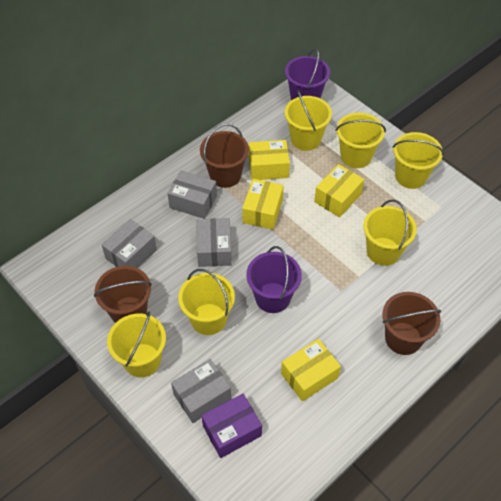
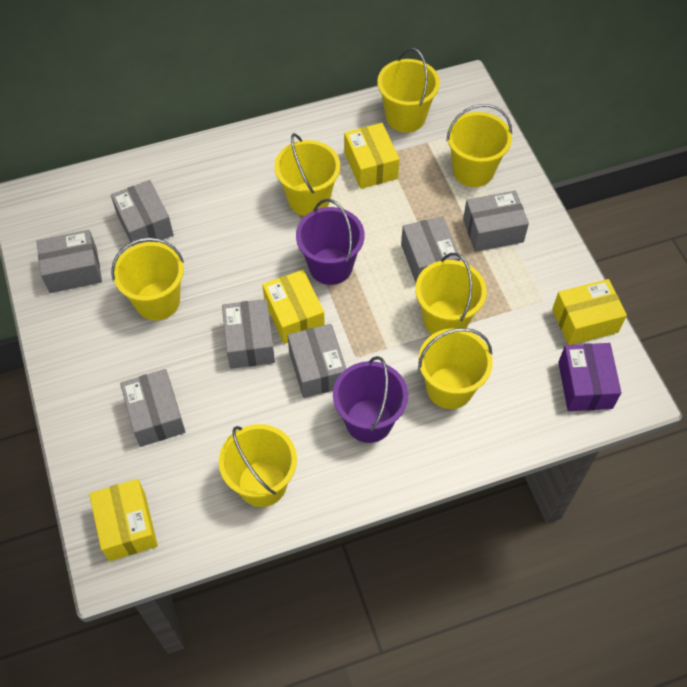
brown bucket: [94,266,152,323] [200,124,249,188] [382,292,441,355] = 3 -> none = 0
grey box: [102,219,157,268] [167,170,217,219] [171,359,231,423] [196,218,232,267] = 4 -> [36,230,102,293] [111,180,174,246] [120,369,185,447] [222,299,275,369] [287,324,347,398] [401,216,460,282] [463,190,529,252] = 7
yellow bucket: [107,312,166,377] [178,269,235,335] [285,90,332,151] [336,113,386,168] [363,199,417,266] [392,132,444,189] = 6 -> [111,238,184,320] [219,424,297,507] [274,133,340,216] [377,48,440,133] [415,253,487,334] [418,328,493,409] [446,104,512,187] = 7

